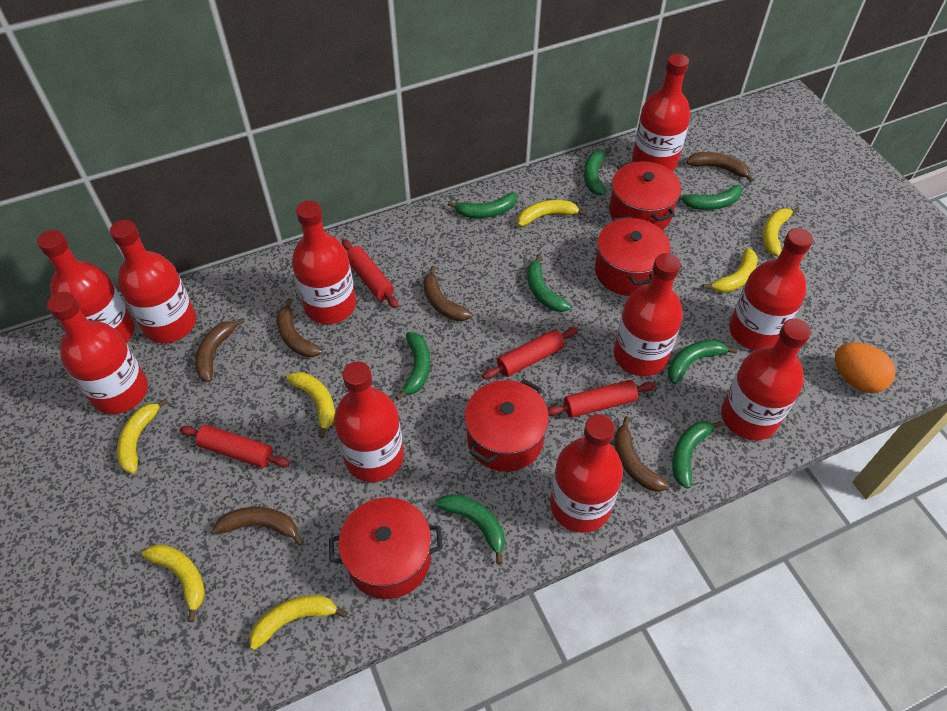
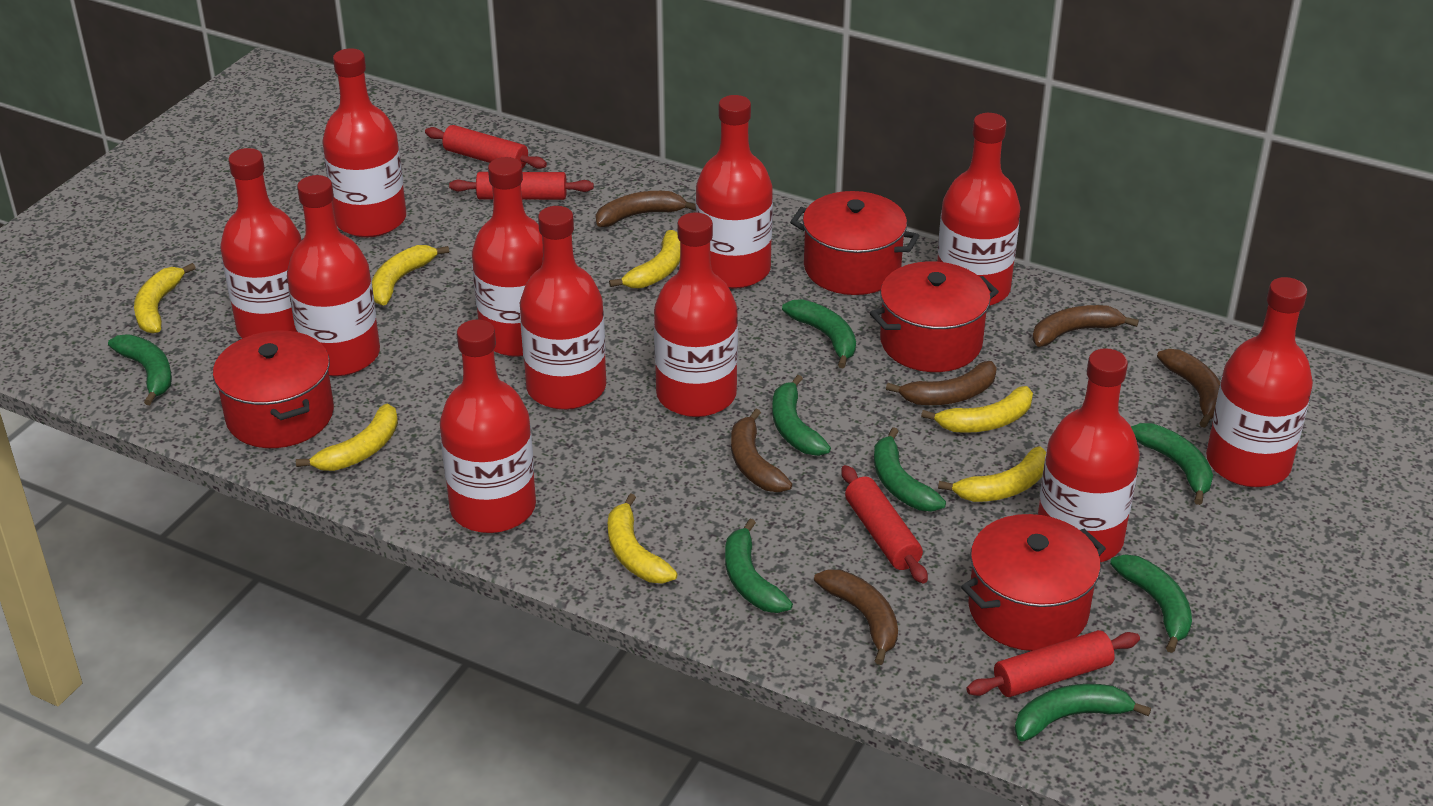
orange egg: [835,342,895,393] = 1 -> none = 0
red bottle: [37,230,135,343] [47,292,148,414] [110,220,196,343] [292,200,356,324] [334,362,404,482] [550,414,623,533] [614,253,683,376] [632,54,691,171] [721,318,811,440] [729,228,813,351] = 10 -> [220,148,302,338] [287,175,380,376] [322,48,406,238] [440,319,536,533] [472,157,543,357] [520,206,606,410] [654,213,738,417] [695,95,773,289] [937,113,1021,306] [1038,348,1140,563] [1206,277,1313,487] = 11

